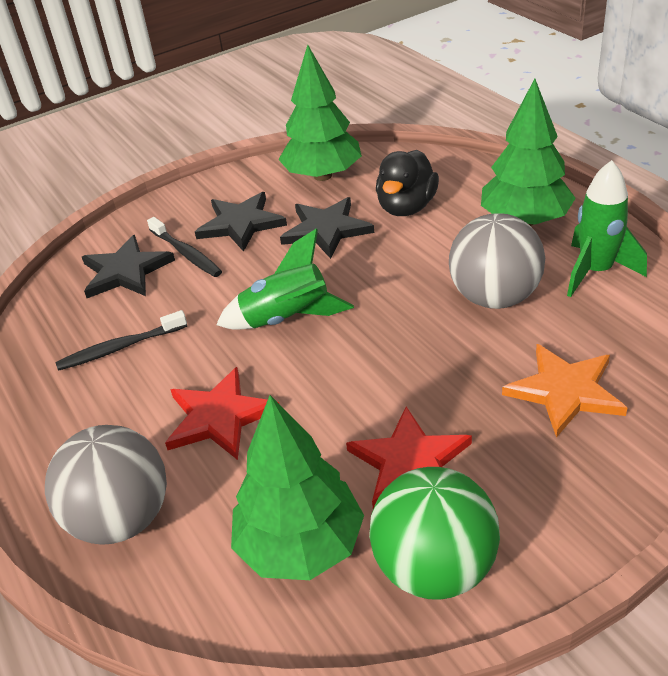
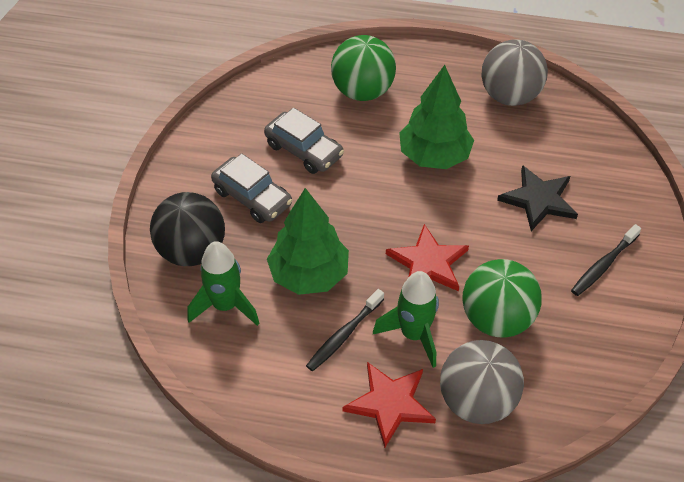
black ball: none = 0 -> [150,192,225,266] = 1
black duck: [376,150,439,216] = 1 -> none = 0
black star: [82,235,175,298] [195,192,287,252] [280,197,374,259] = 3 -> [497,165,578,231] = 1
green ball: [369,467,500,600] = 1 -> [331,35,396,101] [463,259,542,338] = 2
green tree: [231,395,364,580] [278,45,362,181] [481,79,576,226] = 3 -> [267,188,349,295] [399,65,474,169] = 2
grey car: none = 0 -> [211,153,292,223] [264,108,344,174] = 2
orange star: [502,344,627,438] = 1 -> none = 0

